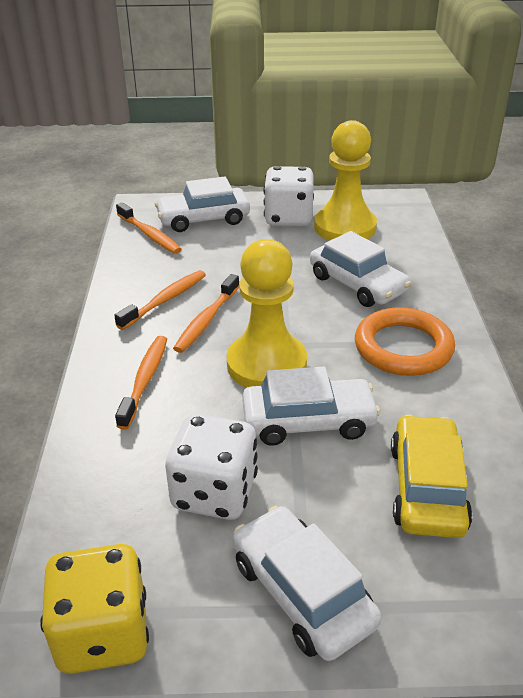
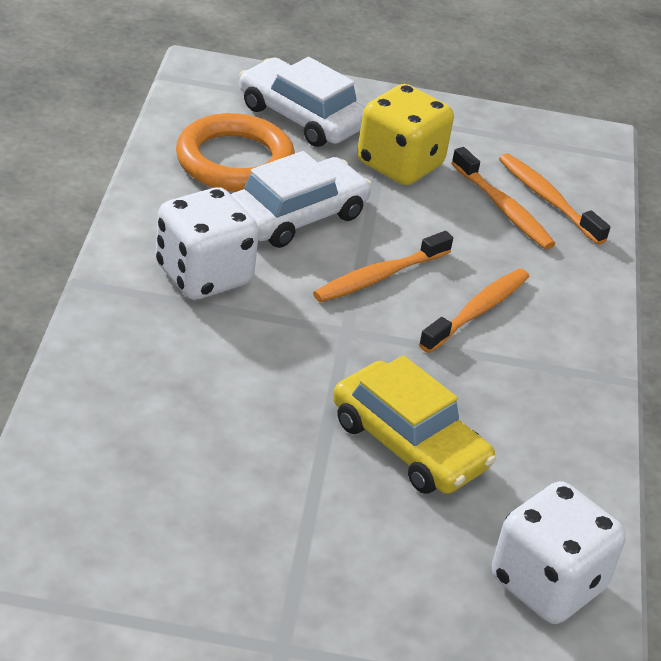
white car: [155,177,250,232] [233,506,382,661] [242,367,380,446] [310,231,411,307] = 4 -> [231,151,372,248] [239,57,366,147] = 2
yellow pawn: [227,239,307,388] [314,120,377,241] = 2 -> none = 0

